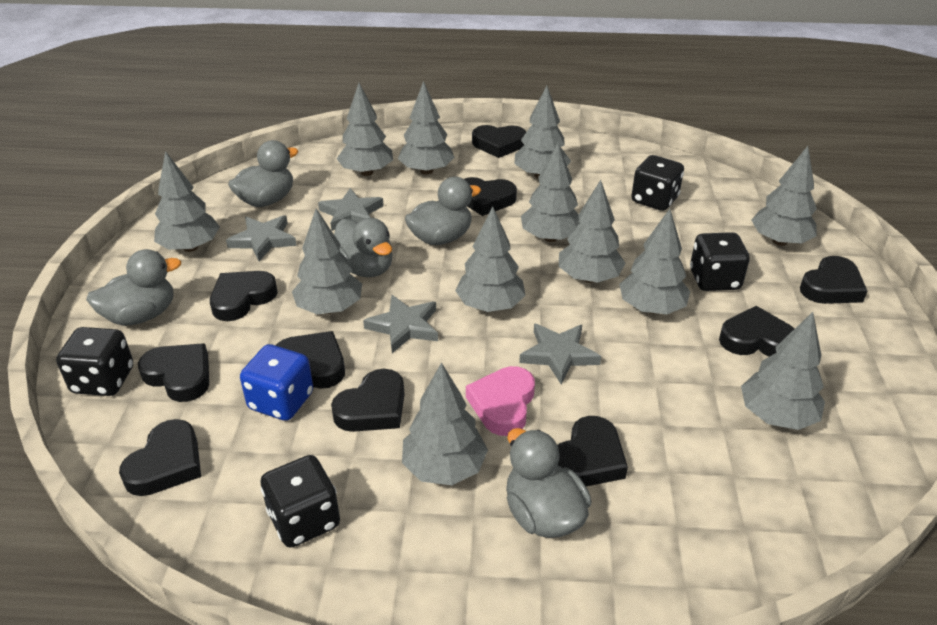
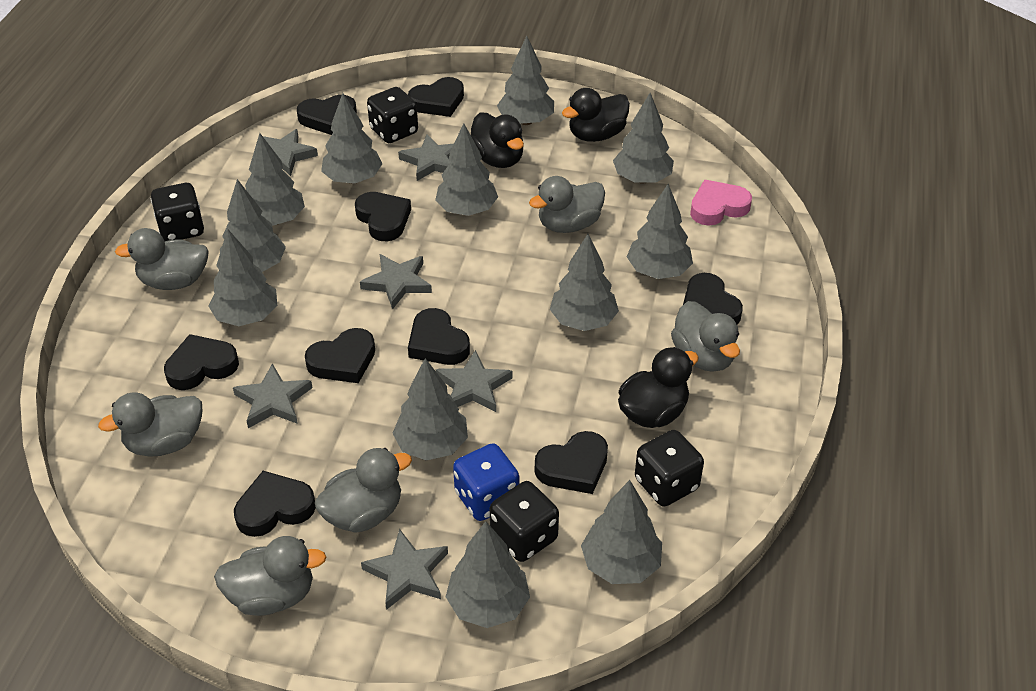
black duck: none = 0 -> [471,112,524,168] [562,88,630,142] [618,347,699,428] = 3
black heart: [119,419,201,496] [138,344,209,402] [210,271,278,321] [275,331,345,389] [331,369,405,432] [464,177,517,216] [472,125,526,158] [557,416,628,486] [719,306,794,357] [800,256,867,304] = 10 -> [164,334,239,390] [234,471,316,537] [297,95,357,135] [305,328,375,383] [355,192,411,241] [408,77,464,117] [408,308,470,365] [535,431,608,494] [683,273,743,325] = 9
grey duck: [86,249,181,326] [228,140,298,207] [334,218,392,277] [405,177,481,245] [506,428,591,538] = 5 -> [98,392,202,457] [115,228,209,290] [214,536,326,616] [315,448,412,533] [529,176,605,233] [671,301,740,372] = 6
grey star: [226,215,297,261] [318,188,384,231] [363,295,438,353] [519,324,601,384] = 4 -> [233,364,313,428] [263,129,318,176] [360,254,432,309] [361,529,448,610] [398,134,454,181] [436,350,513,412] = 6

